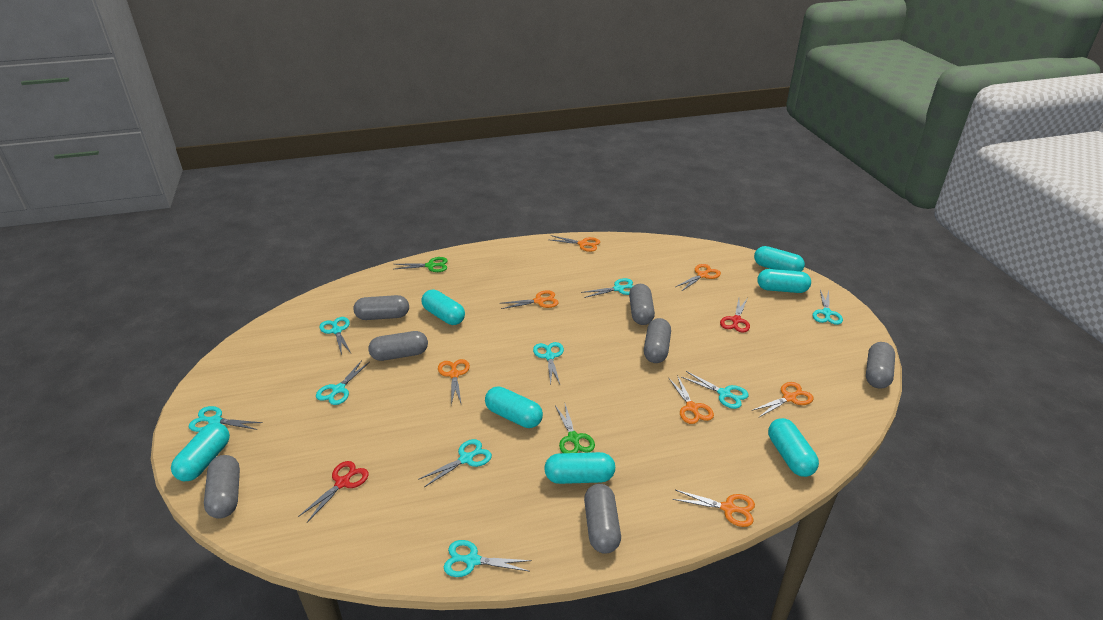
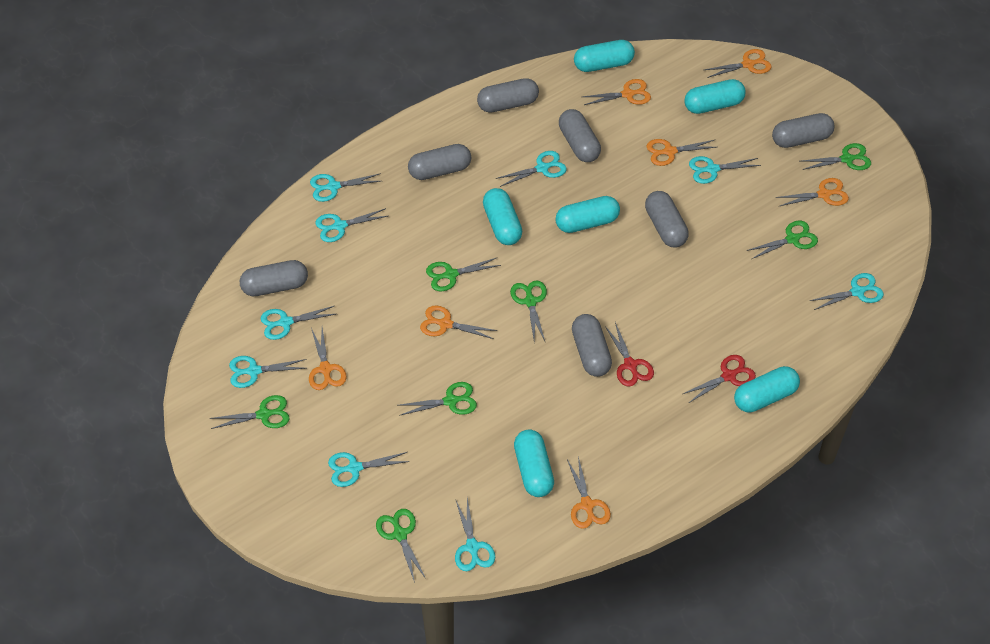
green scissors: [394,257,448,272] [555,405,595,453] = 2 -> [209,395,290,429] [376,509,426,583] [399,382,477,416] [426,257,501,291] [510,280,547,341] [746,221,818,259] [802,143,871,170] = 7
turquoise capsule: [171,423,230,481] [421,290,465,325] [485,386,543,428] [544,452,615,484] [754,246,805,272] [757,269,811,293] [768,418,819,477] = 7 -> [483,188,522,245] [514,429,554,497] [555,196,620,233] [574,40,635,72] [684,79,746,114] [734,366,800,413] = 6

